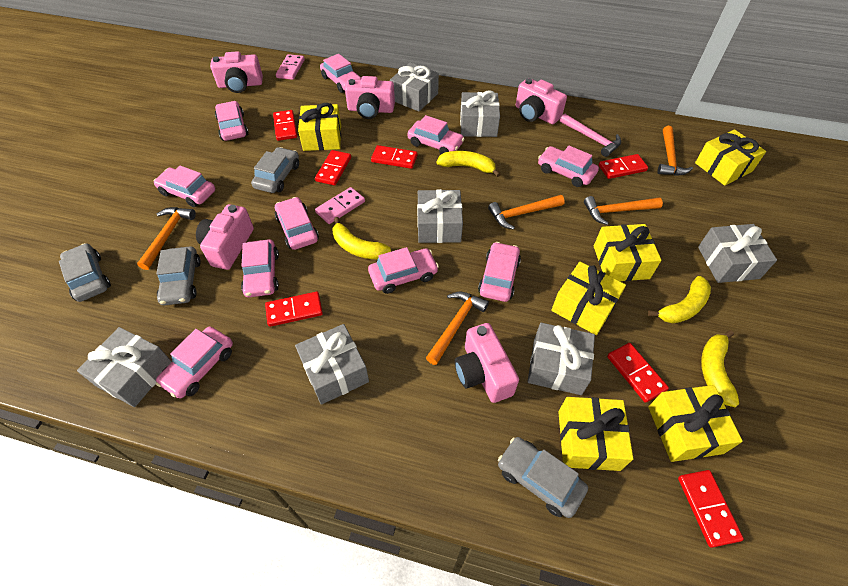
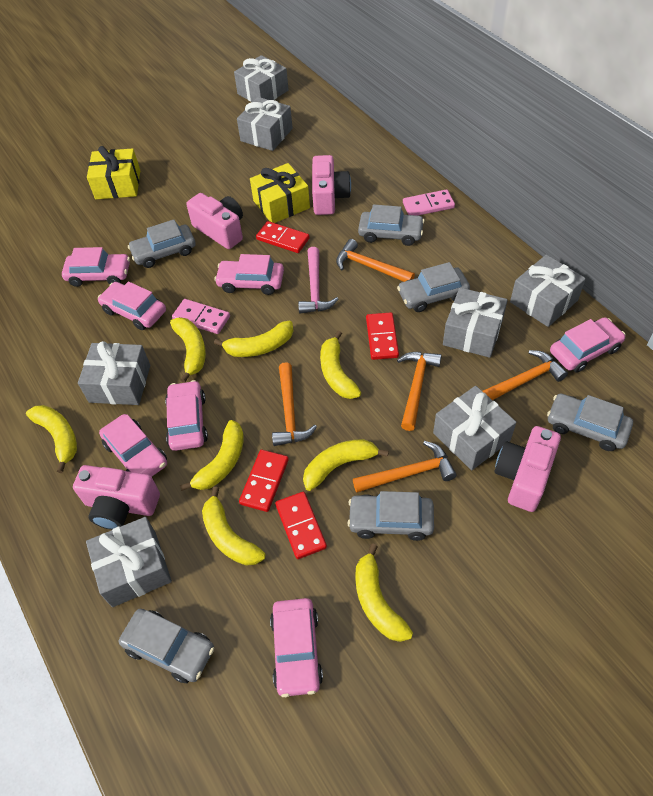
grey car: [59,243,111,302] [156,246,201,306] [251,147,299,193] [498,437,588,518] = 4 -> [119,609,214,683] [128,220,196,268] [348,491,434,541] [358,204,425,246] [397,262,470,312] [547,393,633,451] = 6
pink camera: [196,204,254,270] [210,51,263,93] [345,76,395,119] [455,323,519,403] [516,78,567,124] = 5 -> [73,465,160,530] [186,193,243,249] [312,155,351,215] [494,426,561,512] = 4
pink car: [154,166,215,207] [156,327,233,399] [215,101,248,141] [241,239,279,297] [275,197,319,250] [320,54,361,93] [368,247,439,294] [407,115,464,154] [478,242,521,302] [538,146,599,187] = 10 -> [62,247,130,287] [98,281,166,330] [99,414,167,477] [165,380,208,451] [214,254,284,295] [270,598,323,697] [550,317,626,373] = 7
red domino: [265,292,323,327] [273,110,297,141] [315,150,351,185] [371,145,418,169] [599,154,648,179] [607,343,669,403] [678,470,744,548] = 7 -> [239,450,289,512] [256,221,310,253] [275,492,327,559] [366,312,399,360] = 4
yellow banana: [333,217,391,259] [436,151,500,177] [648,276,711,323] [701,330,739,407] = 4 -> [26,405,77,473] [170,317,206,383] [180,420,244,491] [202,487,265,566] [214,321,293,357] [303,439,389,491] [320,331,361,399] [355,543,413,642] = 8
yellow gift: [298,103,341,151] [551,262,626,335] [558,397,633,471] [594,224,661,281] [648,385,743,462] [695,129,766,186] = 6 -> [87,146,140,199] [250,163,310,223] = 2

